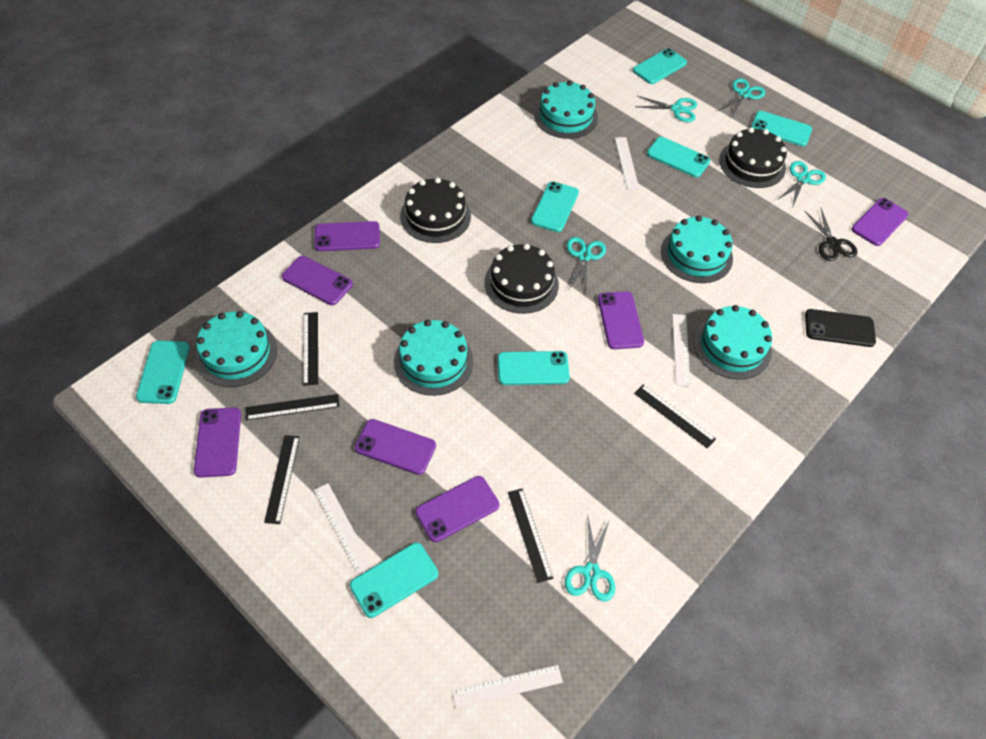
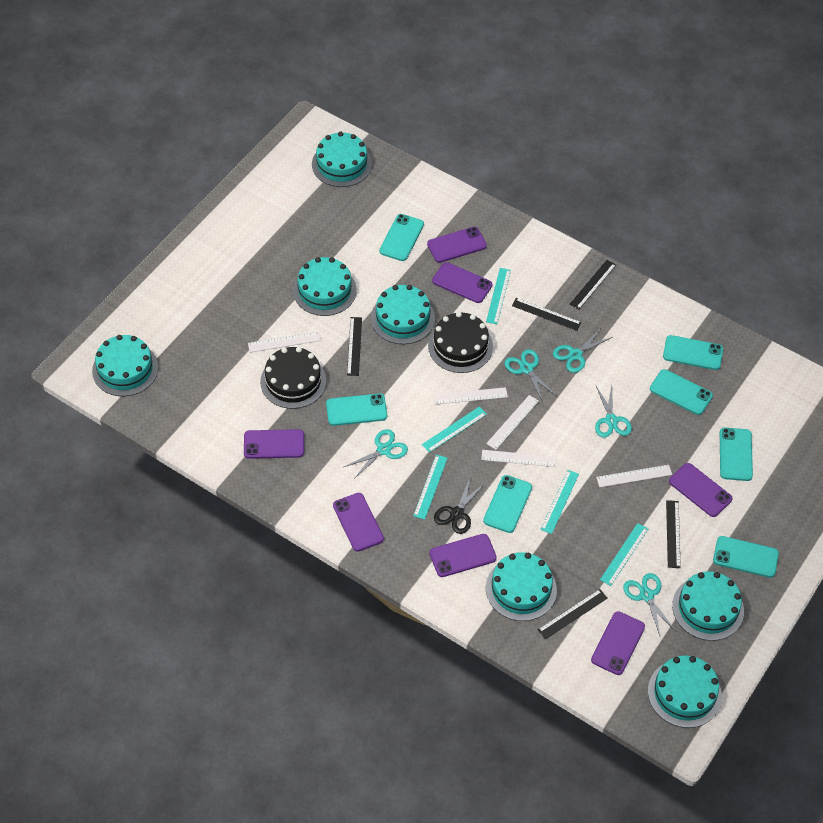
black cake: [400,177,471,243] [484,244,559,314] [719,127,787,188] = 3 -> [260,347,326,409] [428,312,493,373] = 2
black phone: [805,309,876,347] = 1 -> none = 0
turquoise cake: [195,311,277,387] [394,320,474,396] [534,81,598,139] [661,216,733,283] [694,305,772,379] = 5 -> [92,335,158,396] [293,257,357,316] [312,132,372,187] [371,285,435,344] [486,552,557,621] [648,655,722,728] [672,571,744,641] = 7
turquoise ruler: none = 0 -> [413,455,448,520] [422,407,487,453] [486,268,511,324] [540,470,579,534] [600,523,648,586] = 5
white ruler: [314,483,372,572] [452,665,563,709] [615,137,639,190] [672,314,691,386] = 4 -> [248,331,321,352] [434,387,508,405] [481,450,557,467] [486,395,539,450] [596,465,672,487] = 5

